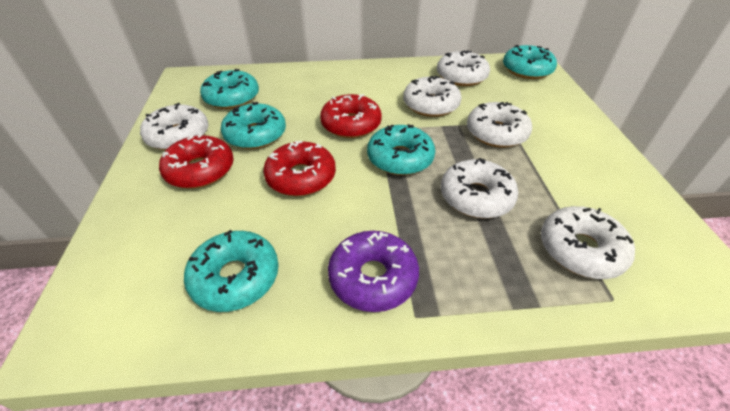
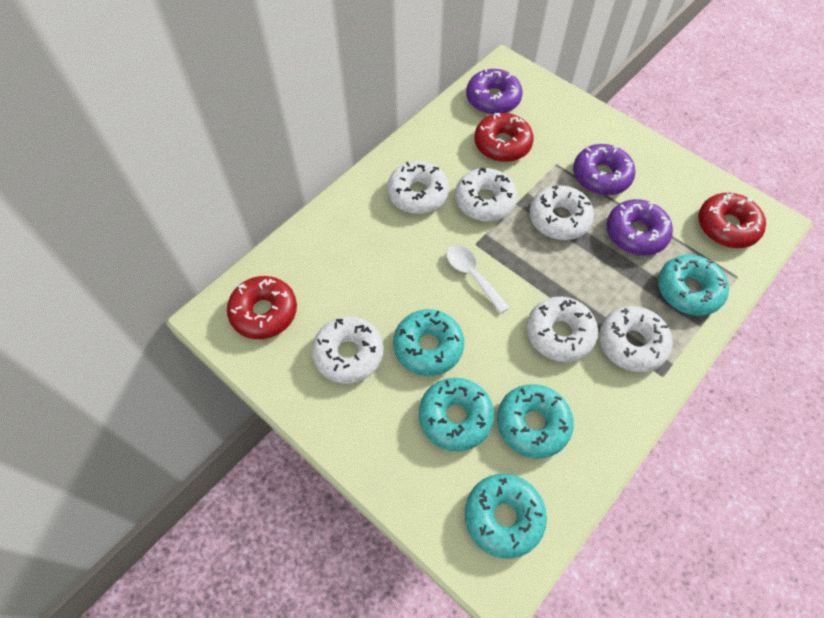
purple donut: [328,231,419,312] = 1 -> [466,68,523,114] [573,144,636,195] [606,199,673,256] = 3
white spoon: none = 0 -> [446,245,510,314] = 1

